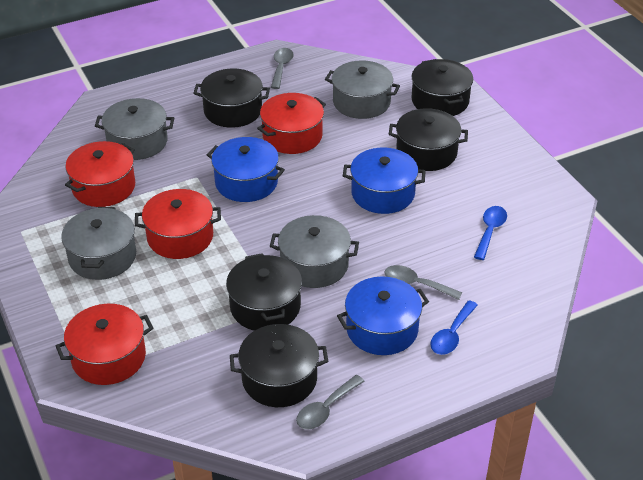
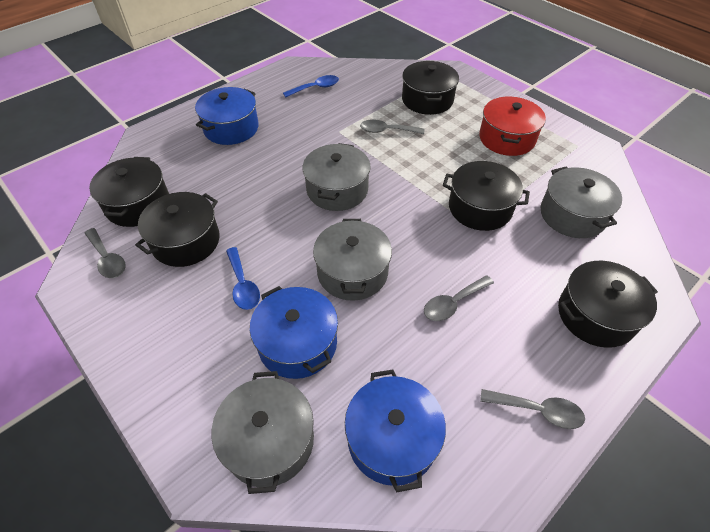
grey spoon: [271,48,294,89] [296,375,364,429] [384,265,462,300] = 3 -> [84,228,126,278] [360,119,424,134] [424,275,494,321] [480,389,585,429] = 4
red pot: [56,304,153,385] [65,141,135,207] [135,189,221,259] [257,93,326,154] = 4 -> [479,97,546,156] = 1

